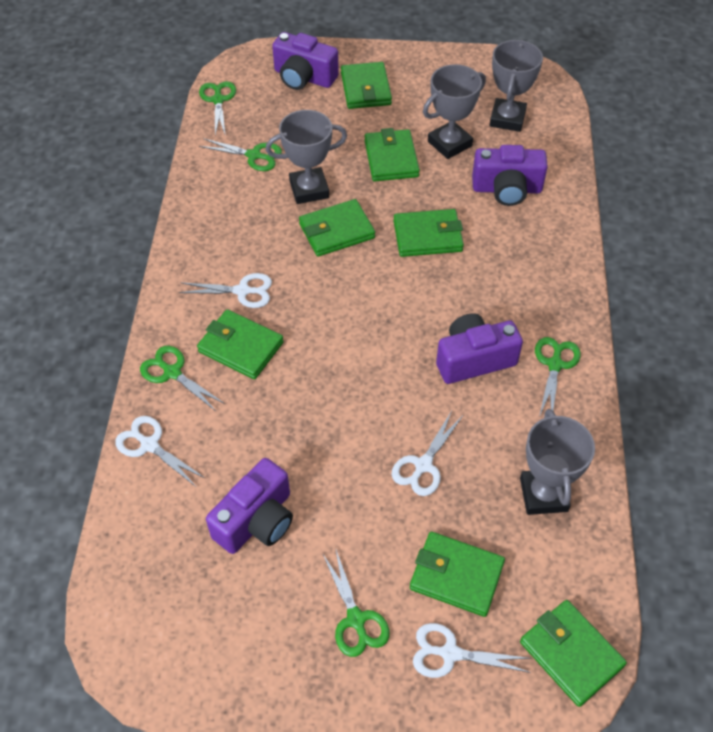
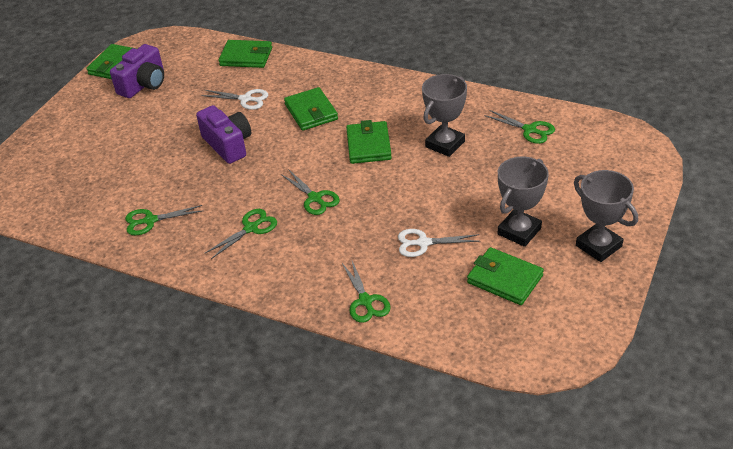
green wallet: [197,309,284,379] [299,199,375,257] [341,62,392,109] [364,128,420,181] [393,209,464,257] [410,532,505,617] [520,600,627,707] = 7 -> [86,44,137,79] [219,40,272,68] [284,87,338,131] [346,120,392,164] [467,247,544,305] = 5
grey trophy: [266,110,347,204] [423,64,486,159] [489,40,543,132] [520,409,595,515] = 4 -> [422,74,467,157] [498,157,549,247] [574,170,638,262] = 3
purple camera: [206,458,293,554] [272,32,339,90] [436,313,523,384] [472,145,548,206] = 4 -> [110,44,164,98] [196,105,251,164] = 2
white scissors: [115,416,206,487] [179,273,272,308] [392,411,463,496] [413,623,531,678] = 4 -> [201,89,268,110] [398,229,481,257] = 2

